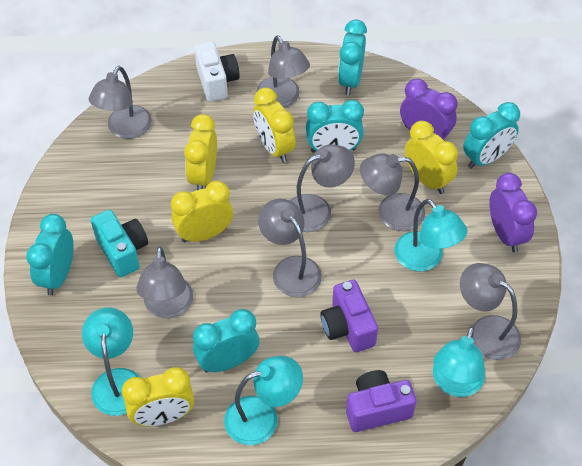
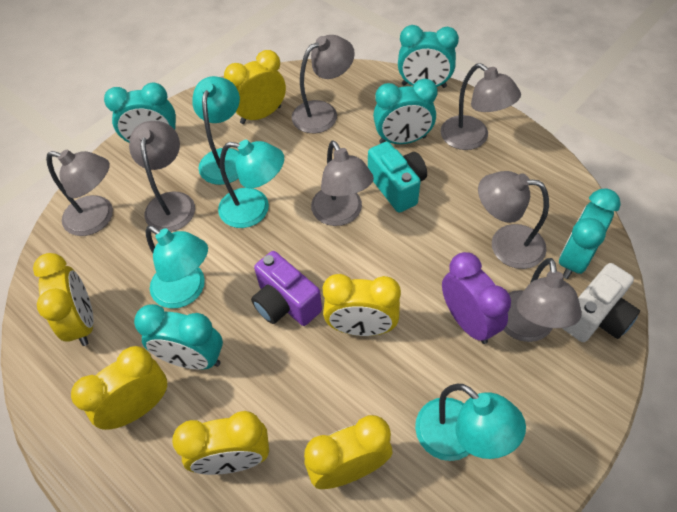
purple camera: [320,280,378,352] [346,370,417,432] = 2 -> [251,251,322,326] = 1
purple clock: [400,78,457,140] [489,173,537,253] = 2 -> [442,252,511,344] = 1
yellow clock: [122,367,194,426] [171,181,233,242] [184,114,217,190] [253,88,296,163] [405,121,458,194] = 5 -> [33,253,94,346] [71,346,167,430] [172,411,269,475] [224,50,286,124] [304,415,392,489] [323,274,401,336] = 6

